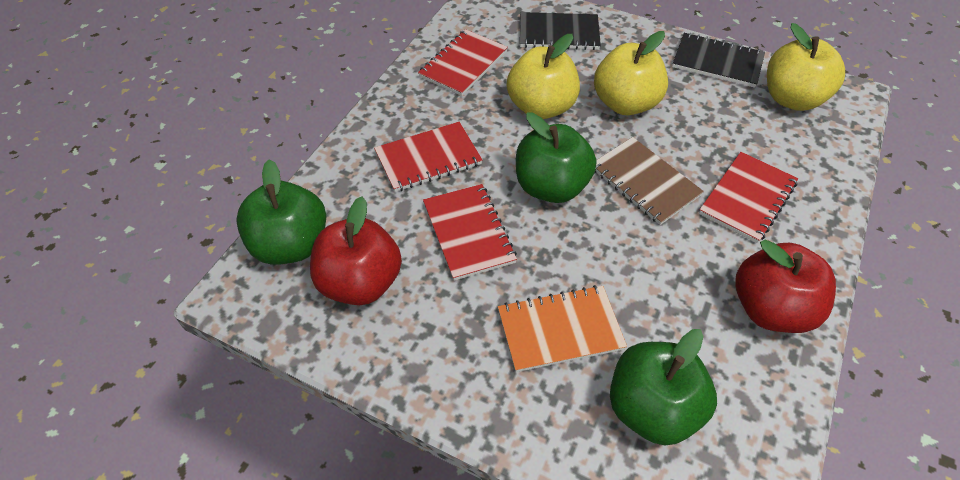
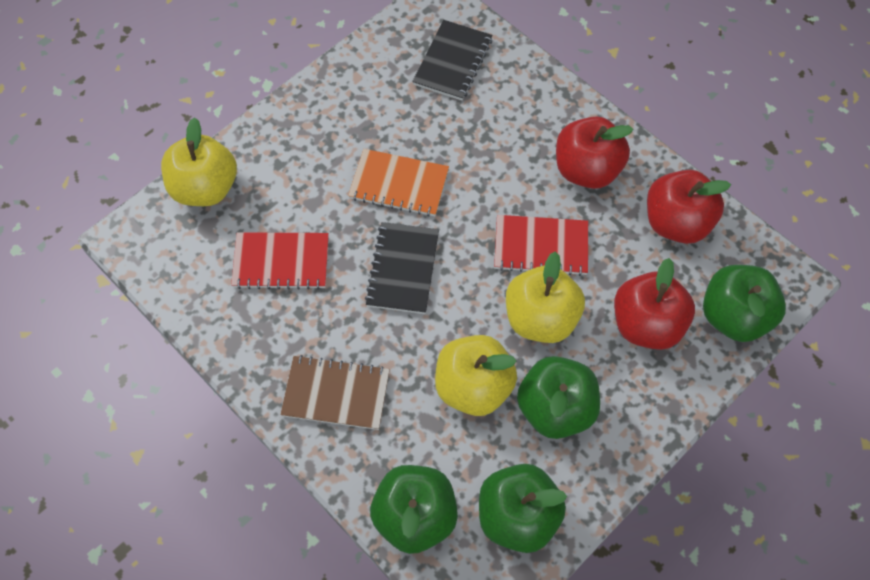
green apple: [236,159,326,265] [516,112,596,203] [610,329,717,446] = 3 -> [370,465,458,554] [479,464,567,553] [517,356,600,439] [703,265,786,342] = 4
red apple: [310,197,402,305] [735,240,836,333] = 2 -> [556,116,633,189] [614,258,695,350] [647,170,731,244] = 3
red notebook: [374,122,482,192] [418,29,508,96] [423,184,517,281] [699,152,798,243] = 4 -> [231,232,329,290] [494,215,588,276] = 2

